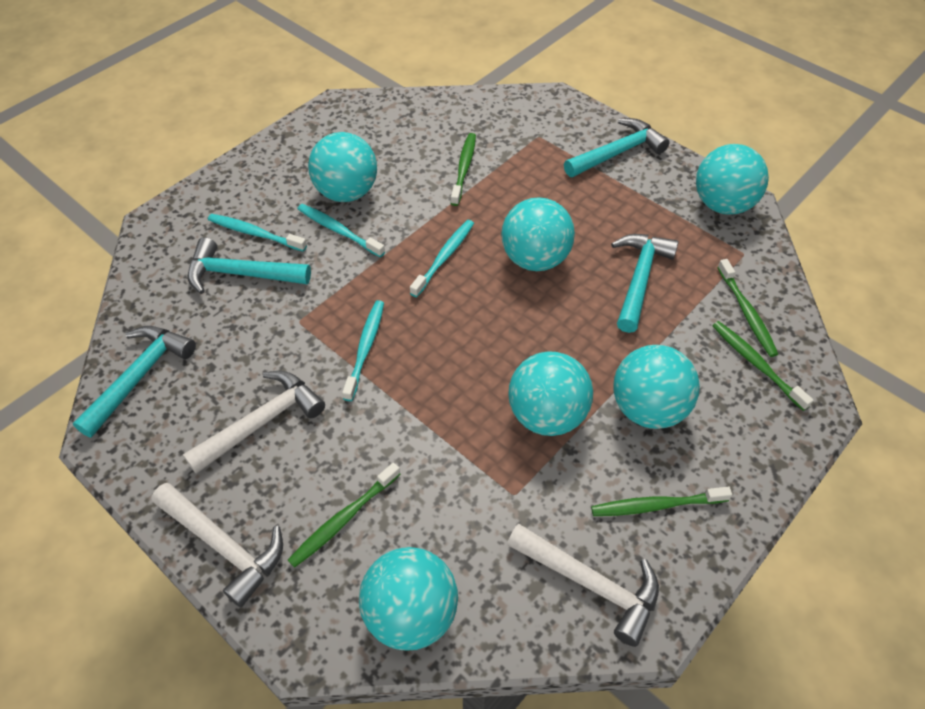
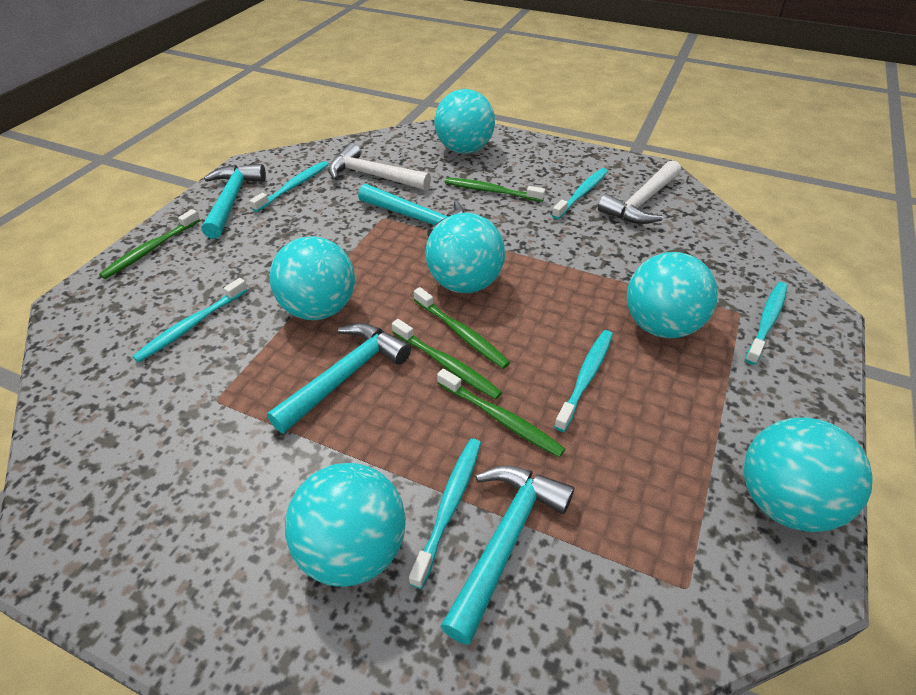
turquoise toothbrush: [208,214,307,252] [298,204,385,257] [342,300,384,401] [410,220,474,297] = 4 -> [132,278,248,362] [250,161,329,212] [409,438,481,589] [552,168,608,219] [554,330,613,432] [745,282,787,365] = 6
white hammer: [151,483,283,607] [183,371,325,474] [507,523,659,647] = 3 -> [328,143,431,190] [598,160,681,224] = 2

